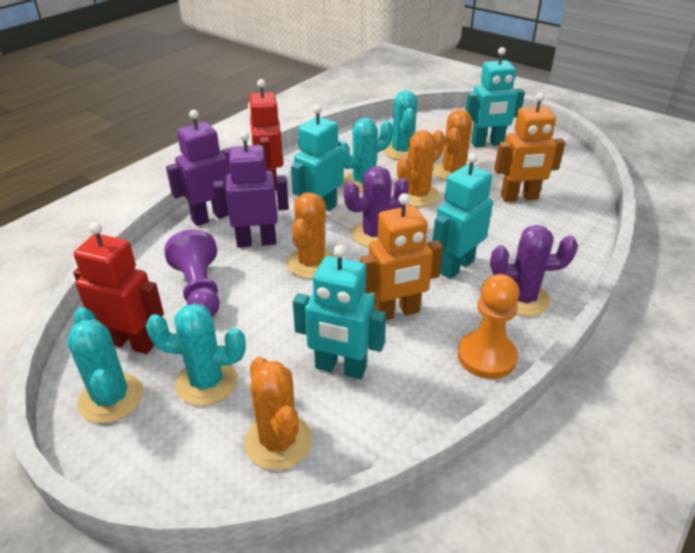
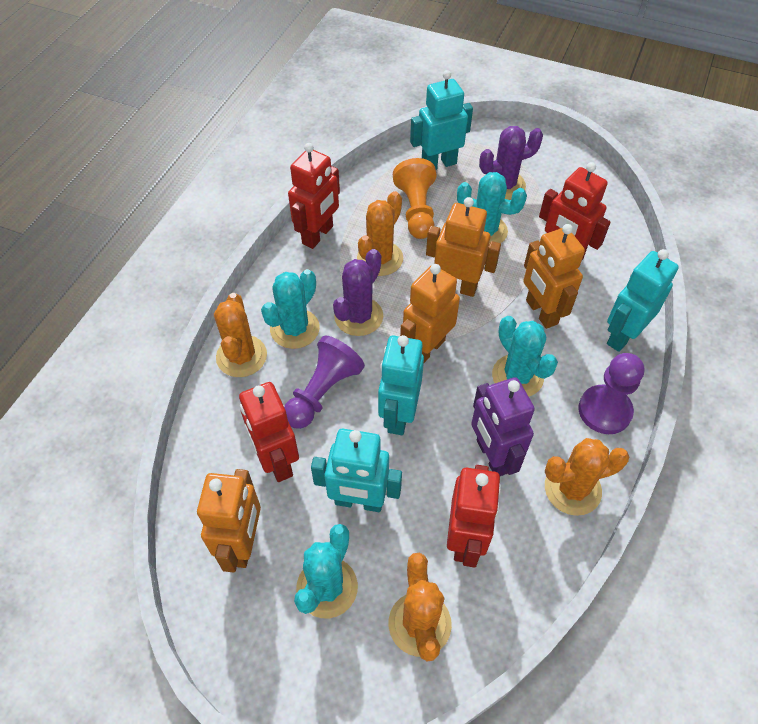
orange robot: [360,193,443,320] [494,92,565,202] = 2 -> [197,469,261,573] [400,264,460,363] [426,197,501,297] [523,224,585,329] = 4
purple pawn: [164,229,220,317] = 1 -> [284,335,365,429] [578,353,644,434] = 2
purple robot: [166,110,230,226] [213,131,289,248] = 2 -> [471,377,535,476] = 1
red robot: [73,222,164,354] [248,79,283,190] = 2 -> [239,382,299,482] [288,143,340,249] [447,465,501,568] [539,162,611,260] = 4

